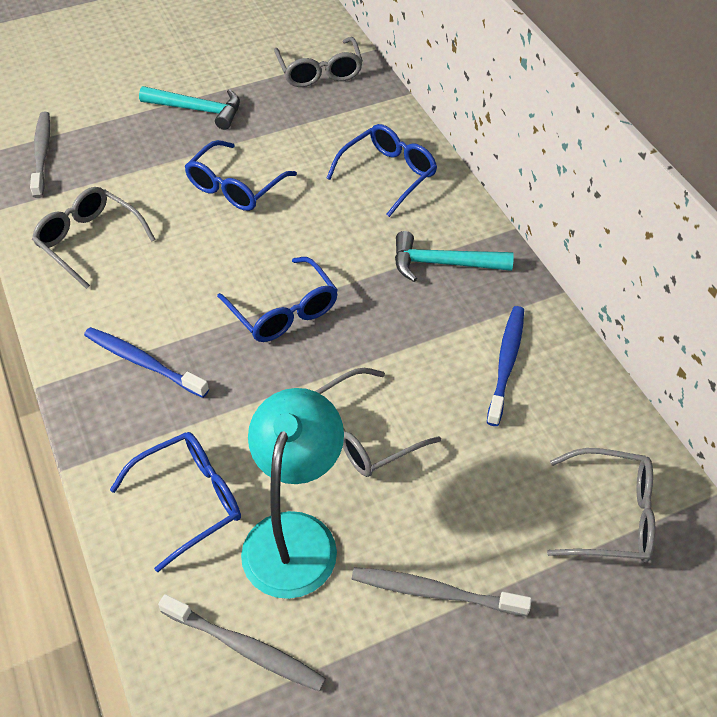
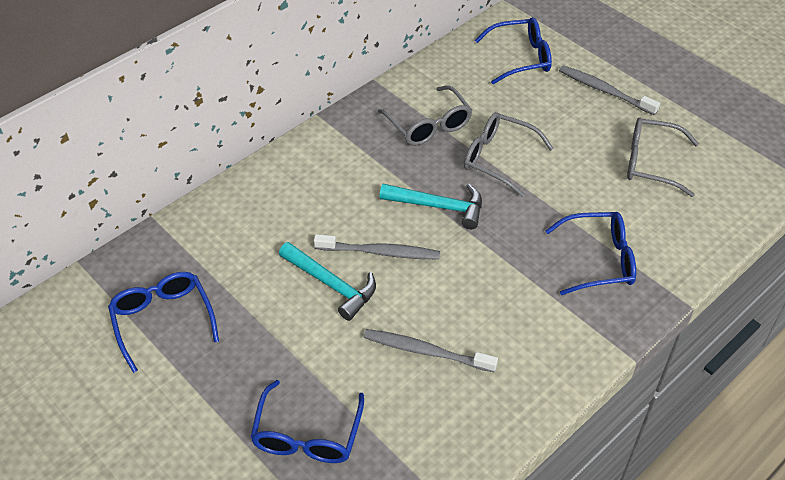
blue toothbrush: [84,327,209,398] [487,306,524,426] = 2 -> none = 0
grey glasses: [32,187,156,289] [274,37,363,87] [315,368,441,477] [547,448,655,563] = 4 -> [378,85,472,146] [464,112,554,197] [627,118,699,197] = 3
turquoise lamp: [241,388,344,599] = 1 -> none = 0

